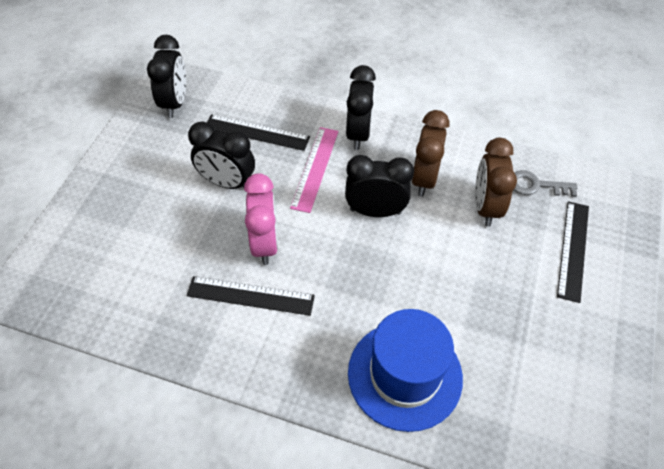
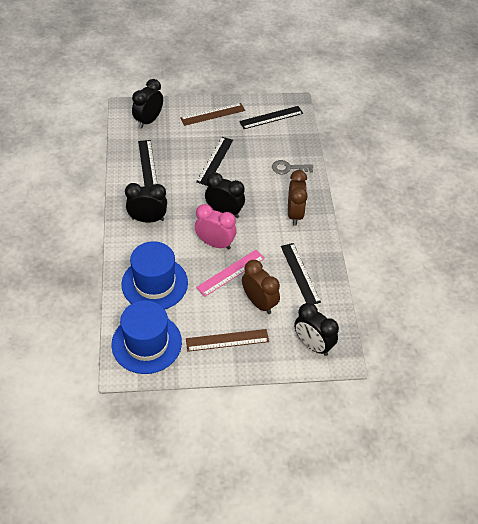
black ruler: [187,276,315,316] [207,114,310,151] [557,201,589,303] = 3 -> [138,140,157,187] [196,137,233,186] [239,106,303,129] [281,243,321,304] = 4
blue hat: [348,309,463,432] = 1 -> [112,300,182,374] [121,241,188,309] = 2
brown ruler: none = 0 -> [180,103,245,126] [186,329,269,352] = 2

